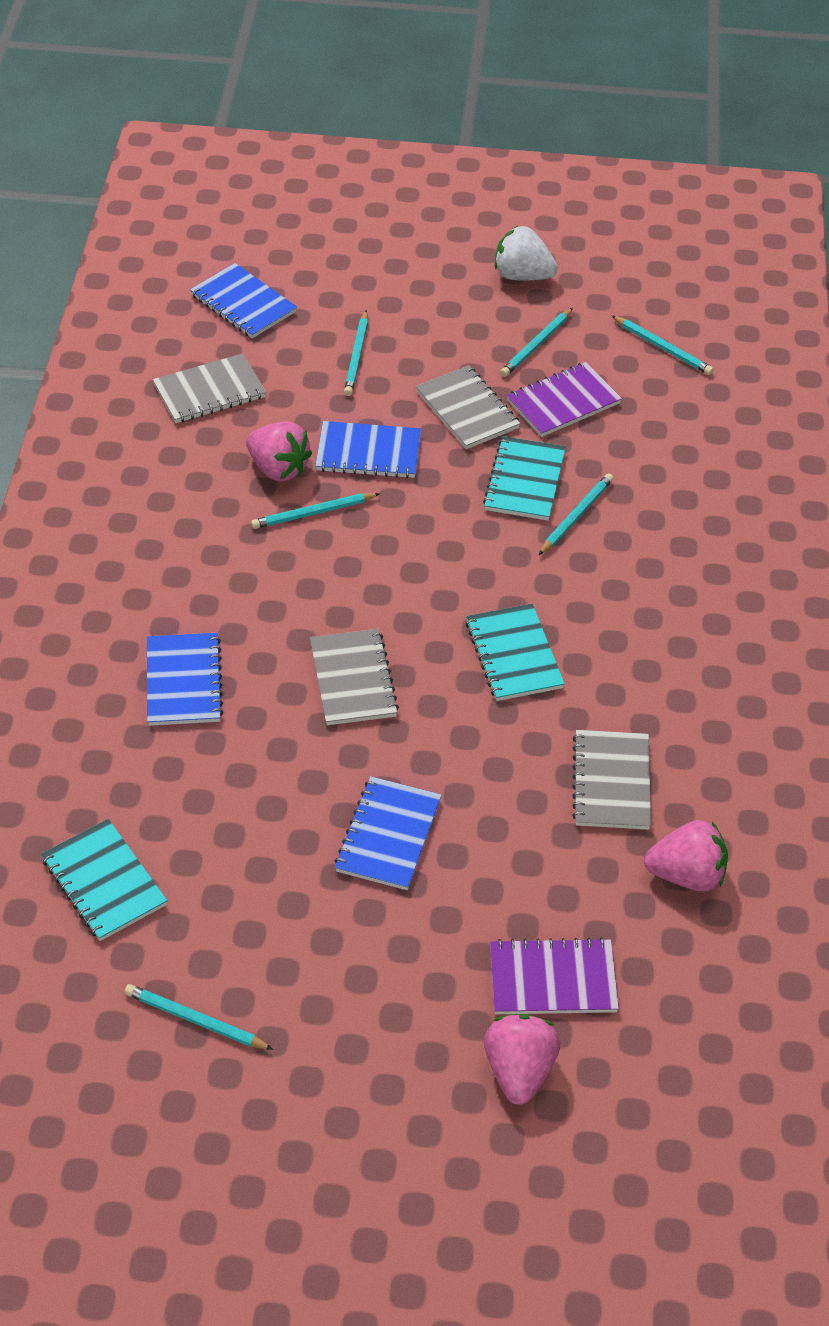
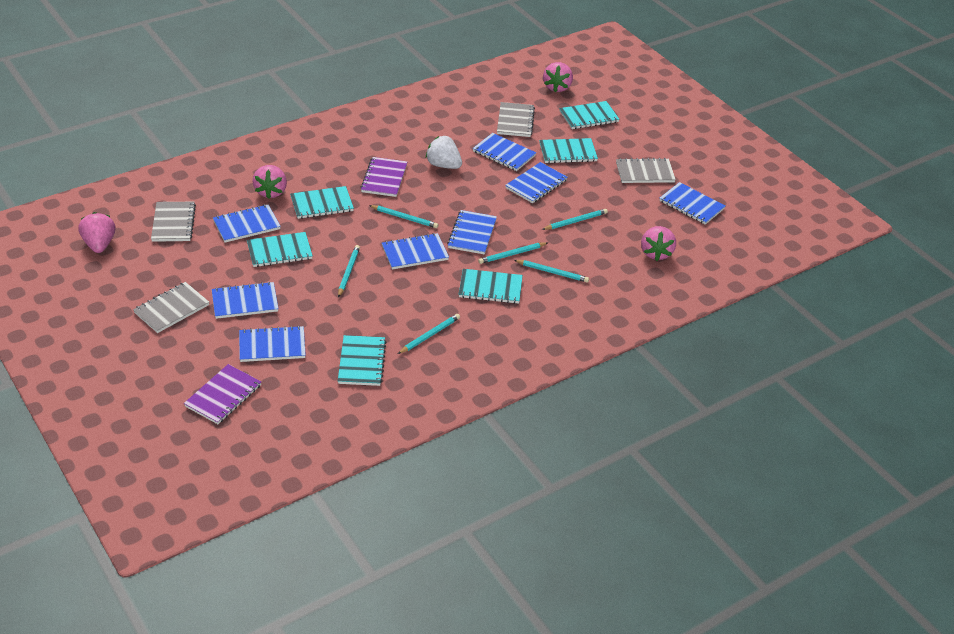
blue notebook: [147,633,223,726] [190,263,297,338] [315,421,421,478] [335,776,442,890] = 4 -> [212,282,279,319] [213,204,281,242] [239,325,306,362] [382,233,449,269] [447,210,497,254] [473,133,536,171] [505,162,568,203] [659,182,725,225] = 8
pink strawberry: [246,421,312,482] [484,1014,560,1105] [644,820,728,892] = 3 -> [78,212,116,253] [252,165,287,199] [543,62,573,92] [641,226,676,261] = 4
turquoise notebook: [41,819,168,941] [466,604,565,701] [483,436,566,521] = 3 -> [247,232,313,267] [290,186,354,219] [338,335,386,386] [459,269,523,304] [539,138,598,163] [559,101,620,129] = 6

